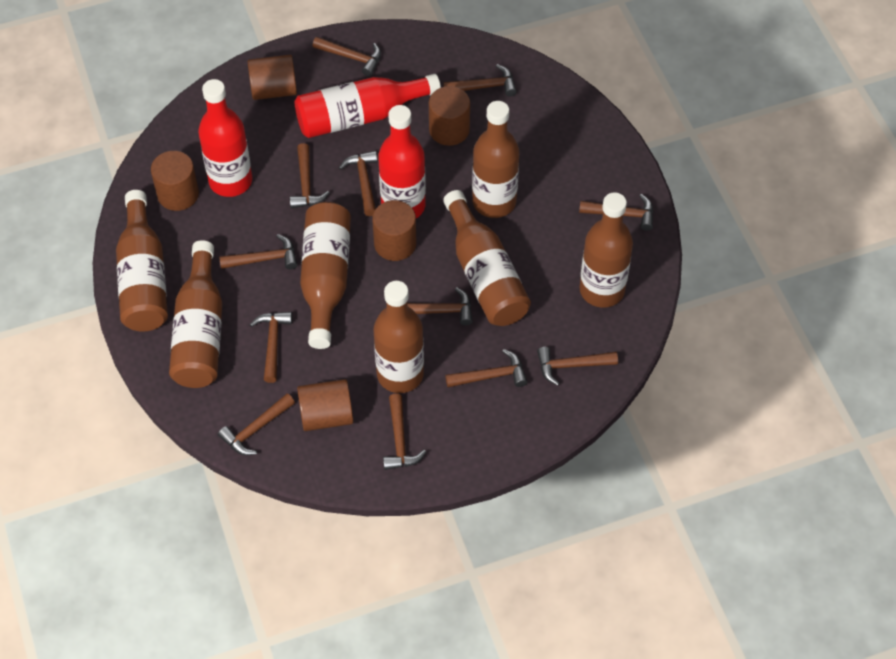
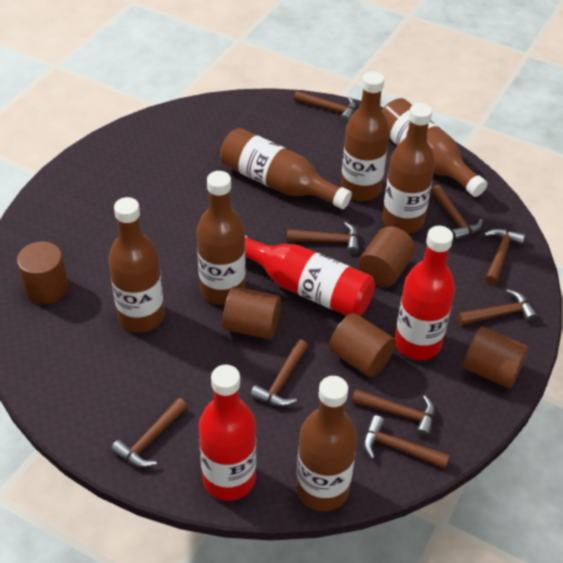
brown hammer: [218,393,295,455] [219,234,298,270] [250,312,292,383] [290,143,329,208] [313,37,381,76] [339,151,377,216] [383,393,426,470] [407,287,473,325] [443,64,517,97] [445,349,527,387] [537,347,618,386] [579,194,654,231] = 12 -> [111,398,188,467] [250,339,308,407] [287,222,359,254] [294,91,356,123] [352,389,435,438] [363,415,450,469] [431,185,483,241] [457,289,538,326] [484,229,525,285] = 9

